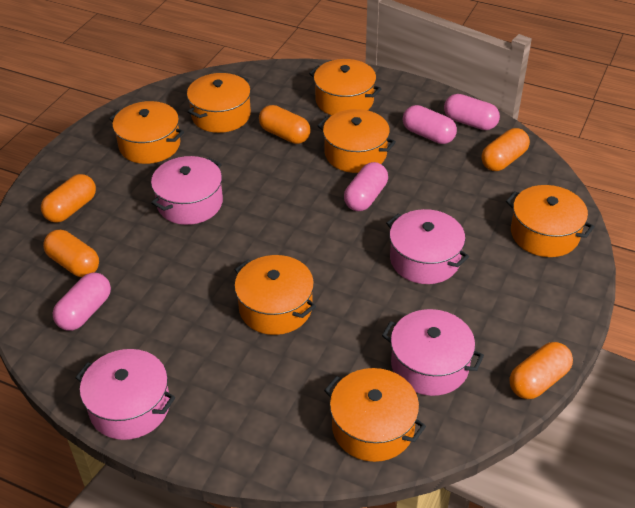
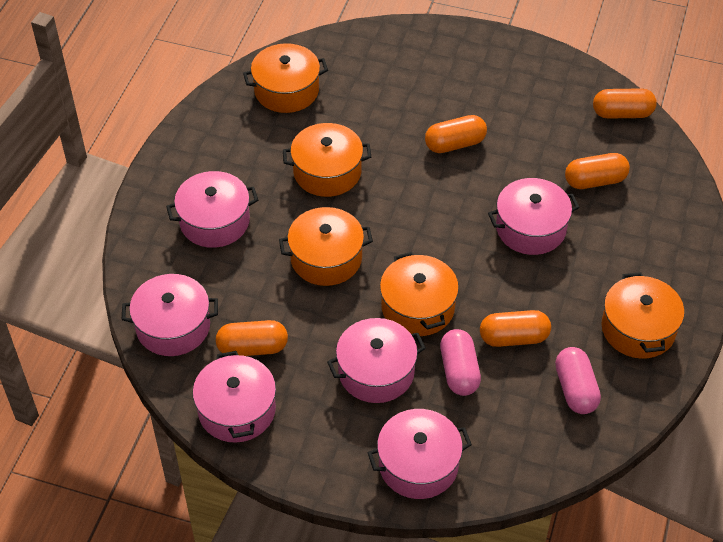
orange pot: [109,101,184,164] [187,73,251,133] [235,255,316,335] [309,59,381,115] [318,109,396,173] [324,368,426,462] [506,185,595,257] = 7 -> [243,43,328,113] [279,207,373,286] [283,123,371,197] [380,252,459,336] [601,272,684,359] = 5
pink capsule: [52,273,111,331] [344,162,388,211] [403,105,457,144] [444,94,500,130] = 4 -> [440,329,481,396] [555,347,601,414] = 2
pink pot: [75,349,175,440] [151,156,223,225] [382,309,484,396] [386,209,469,284] = 4 -> [122,274,218,356] [166,171,258,248] [193,351,276,443] [327,318,426,403] [368,409,472,499] [488,178,580,255] = 6

